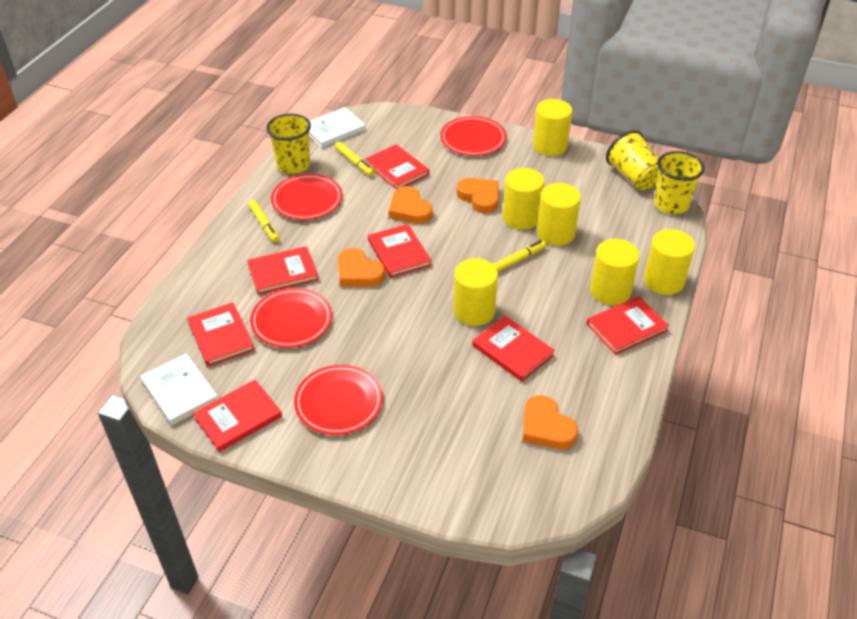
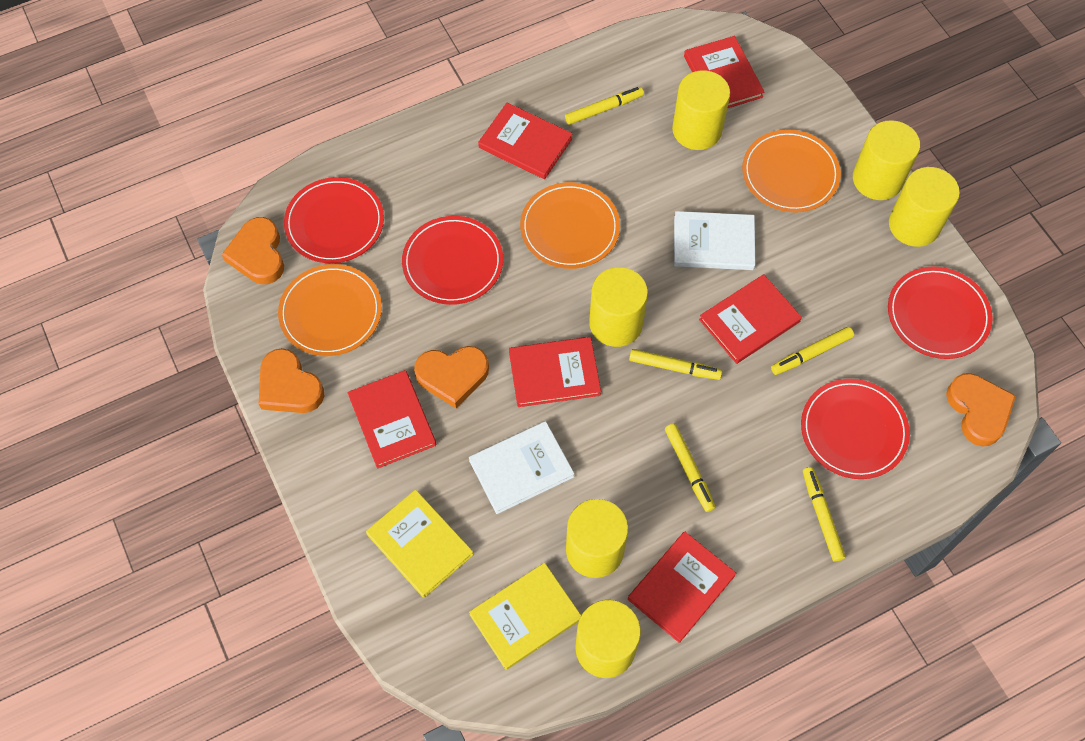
orange plate: none = 0 -> [278,264,382,356] [520,182,620,269] [742,129,841,213] = 3
red book: [187,302,255,366] [193,380,282,452] [247,246,319,295] [365,144,429,190] [368,224,431,278] [472,316,555,382] [587,296,669,355] = 7 -> [348,370,436,468] [478,103,572,179] [509,337,601,407] [628,532,736,643] [684,36,765,108] [699,274,802,364] = 6
yellow book: none = 0 -> [366,490,474,598] [469,563,581,670] = 2
yellow cup: [266,114,311,174] [606,130,659,190] [654,151,705,214] = 3 -> none = 0
yellow marker: [248,200,279,242] [335,142,374,176] [493,240,546,272] = 3 -> [565,87,644,125] [629,349,722,380] [665,423,715,512] [771,327,854,375] [803,467,845,562] = 5

